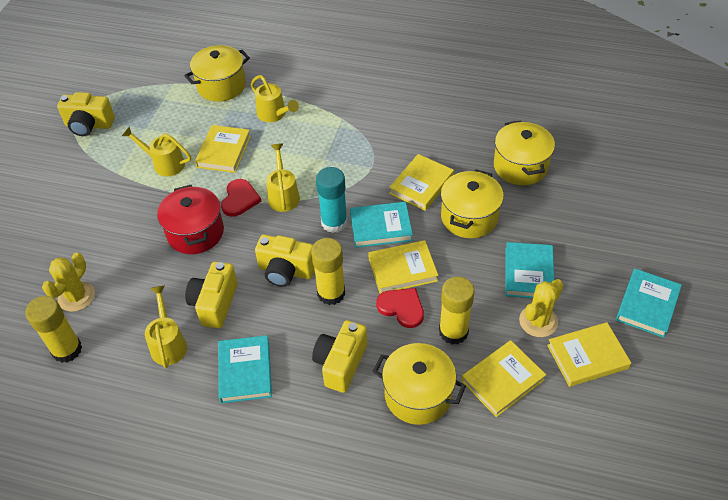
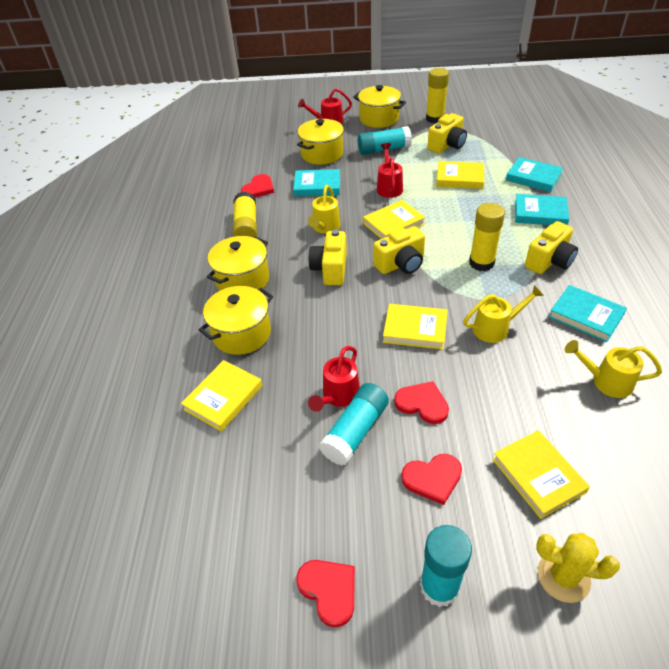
red heart: [221,179,262,217] [376,288,424,328] = 2 -> [241,174,274,198] [296,560,355,627] [394,381,449,424] [401,454,462,505] = 4
red pot: [157,185,224,254] = 1 -> none = 0
red watering can: none = 0 -> [298,88,352,123] [308,346,360,412] [377,143,403,198] = 3
turquoise glue stick: [316,167,348,233] = 1 -> [319,383,389,466] [358,126,412,155] [420,525,472,607] = 3
yellow cactus: [42,253,95,312] [519,279,563,337] = 2 -> [536,533,620,603] = 1
yellow watering can: [122,127,191,176] [145,285,187,368] [251,75,299,122] [266,143,300,212] = 4 -> [308,185,341,234] [463,285,544,343] [565,340,662,398] = 3

